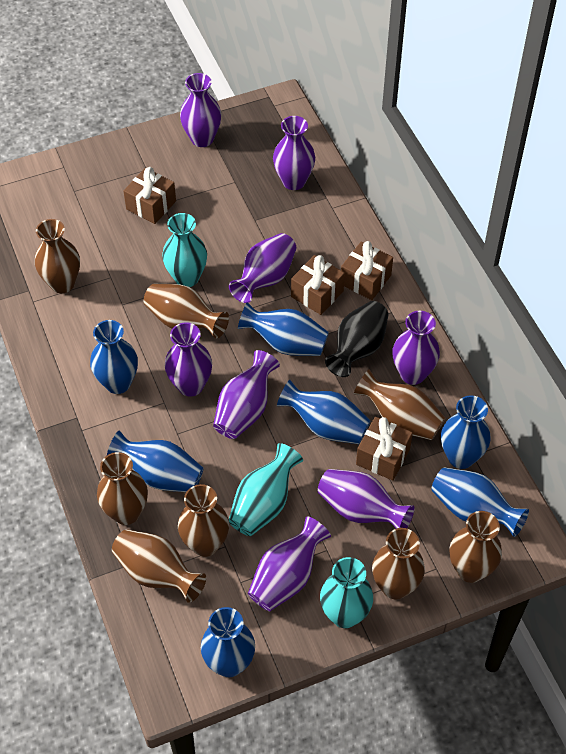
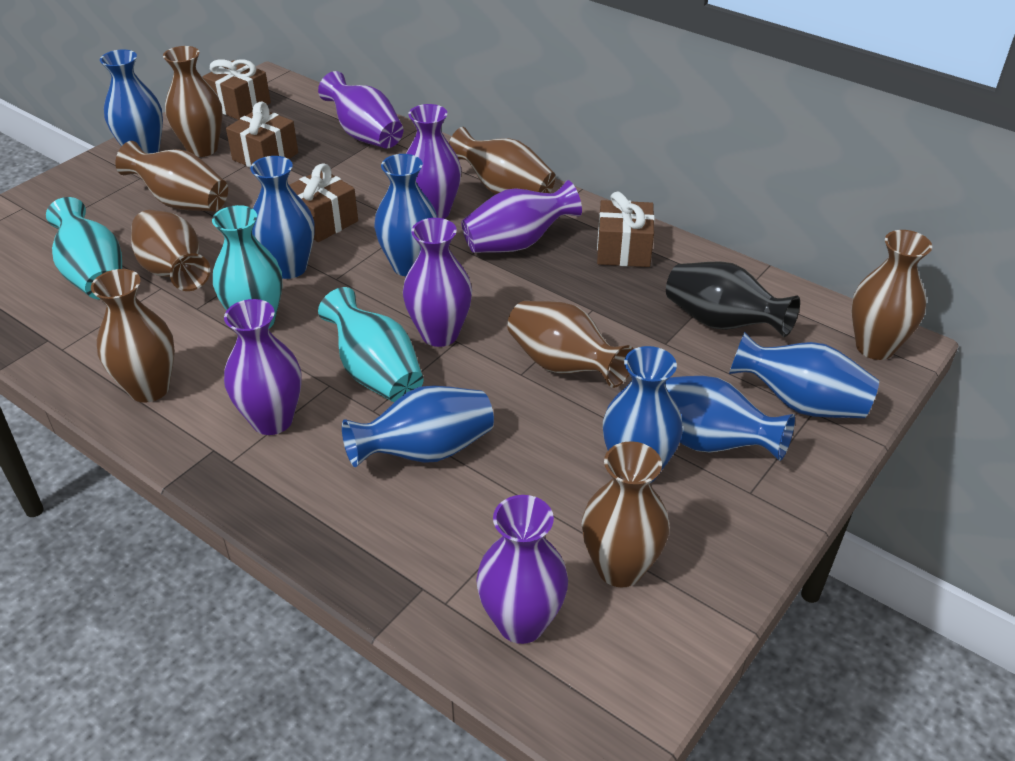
purple vase: [165,322,212,397] [180,73,221,147] [213,350,280,439] [229,233,296,303] [248,516,331,611] [273,116,315,190] [318,469,415,529] [392,311,440,385] = 8 -> [224,299,302,435] [318,71,403,149] [403,218,472,347] [406,104,461,219] [461,180,582,253] [476,495,568,644] = 6

